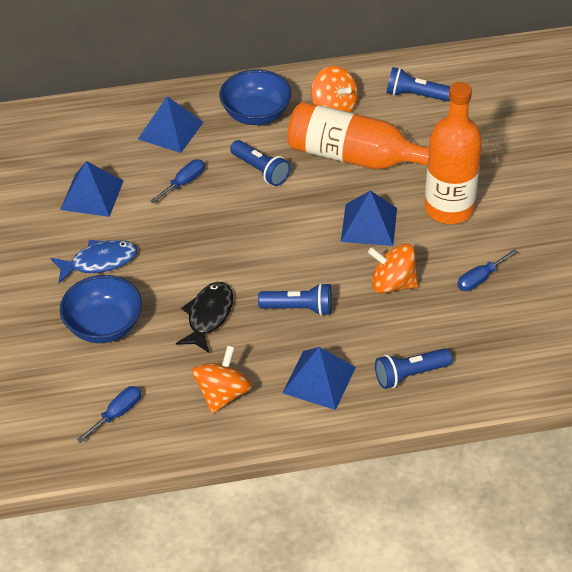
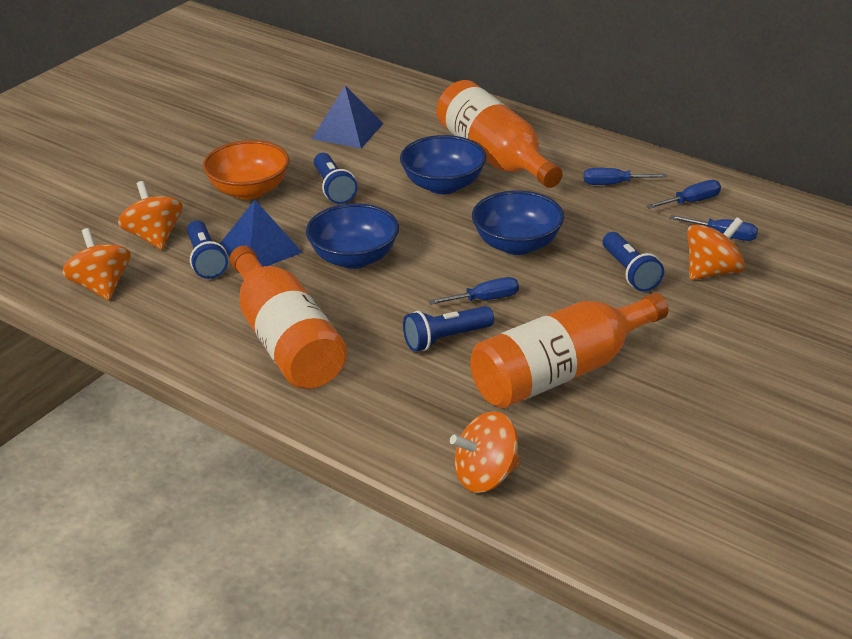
black fish: [176,282,233,353] = 1 -> none = 0
blue bowl: [60,275,142,343] [219,70,292,125] = 2 -> [306,203,399,269] [400,135,486,194] [472,191,564,255] = 3
blue fish: [51,240,137,283] = 1 -> none = 0
blue pyramid: [60,161,123,217] [138,96,203,153] [282,347,356,410] [341,190,397,246] = 4 -> [220,200,303,267] [312,86,384,149] = 2
blue screwdriver: [77,386,141,443] [150,159,205,203] [457,249,518,291] = 3 -> [428,277,519,305] [584,168,667,185] [646,180,721,209] [670,215,758,241] = 4
orange bottle: [287,102,429,169] [425,82,482,224] = 2 -> [230,246,347,389] [437,80,563,188] [470,293,669,408] = 3
orange bowl: none = 0 -> [203,140,289,200] = 1
orange spinning top: [192,345,252,413] [311,66,358,112] [368,243,419,293] = 3 -> [62,228,131,300] [118,181,183,250] [450,411,520,493] [687,217,745,280] = 4

